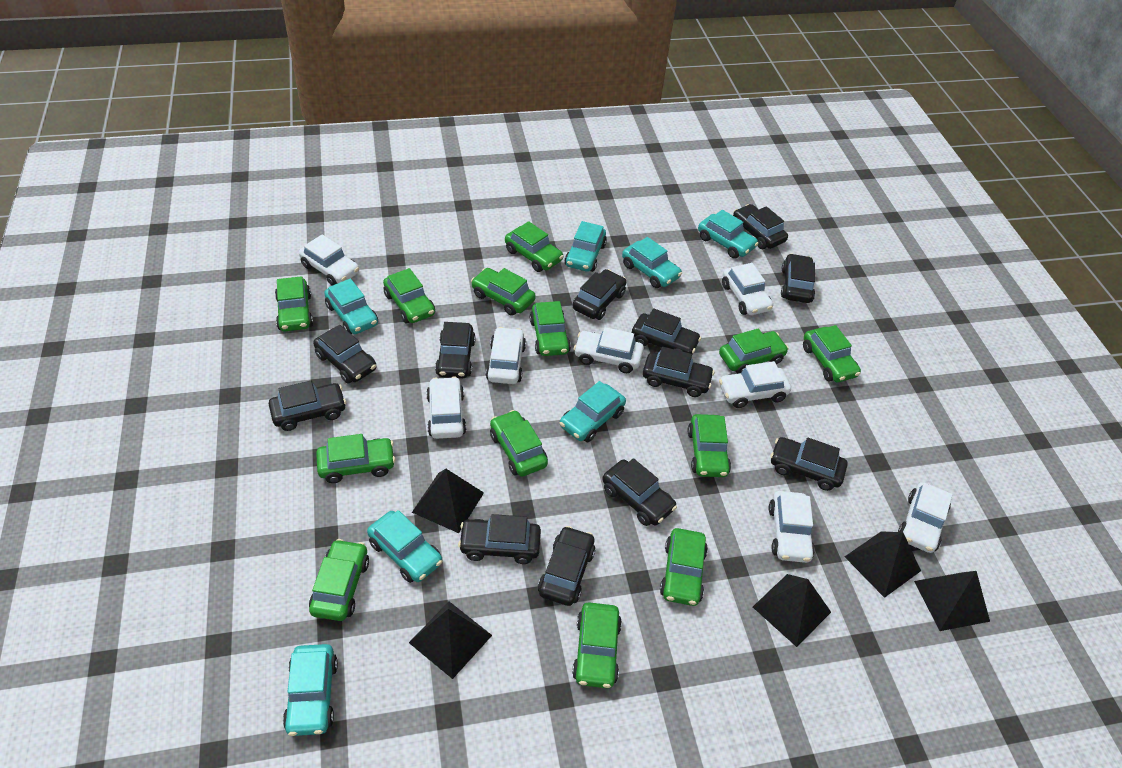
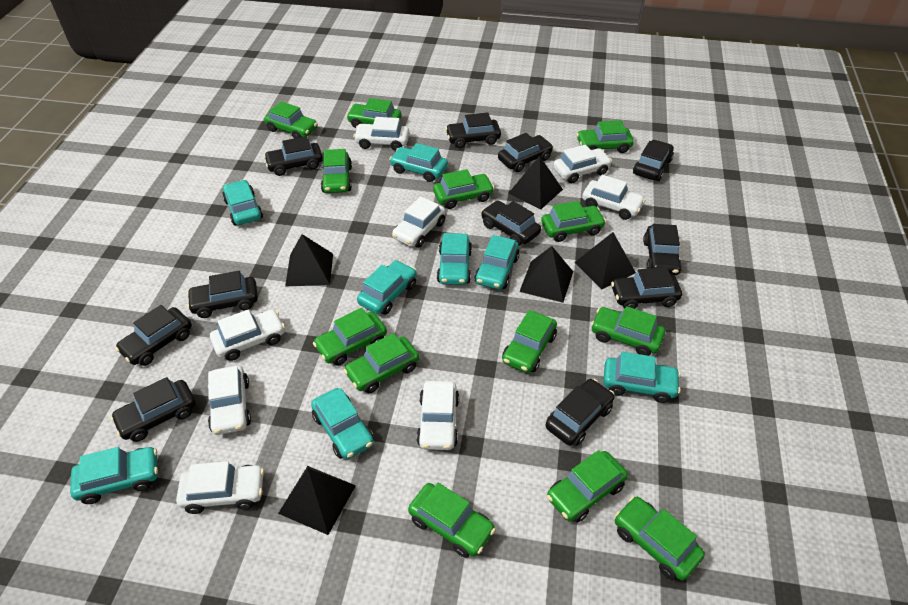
black car: [269,381,346,431] [313,325,377,384] [435,322,476,378] [458,514,541,564] [538,526,595,606] [572,269,626,320] [602,458,677,526] [632,308,701,354] [643,347,715,397] [733,204,788,249] [770,437,848,491] [781,253,815,303] = 12 -> [110,377,196,442] [115,305,192,366] [187,271,258,318] [264,136,323,176] [445,112,501,148] [481,200,541,246] [498,133,553,172] [546,379,615,446] [611,267,682,309] [633,140,674,181] [643,224,682,275] = 11
turquoise car: [283,644,338,736] [324,278,378,334] [367,510,442,583] [560,381,626,442] [564,221,607,272] [622,237,682,288] [698,210,759,259] = 7 -> [70,447,158,504] [222,180,263,226] [311,388,374,460] [357,260,417,315] [389,143,448,182] [437,233,472,285] [475,235,520,289] [603,352,681,403] = 8

